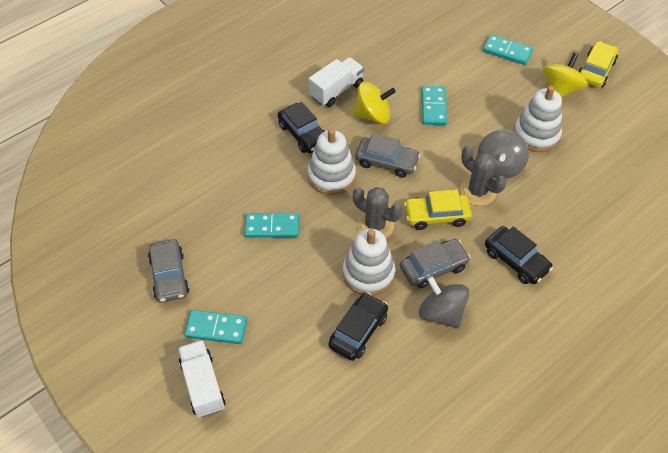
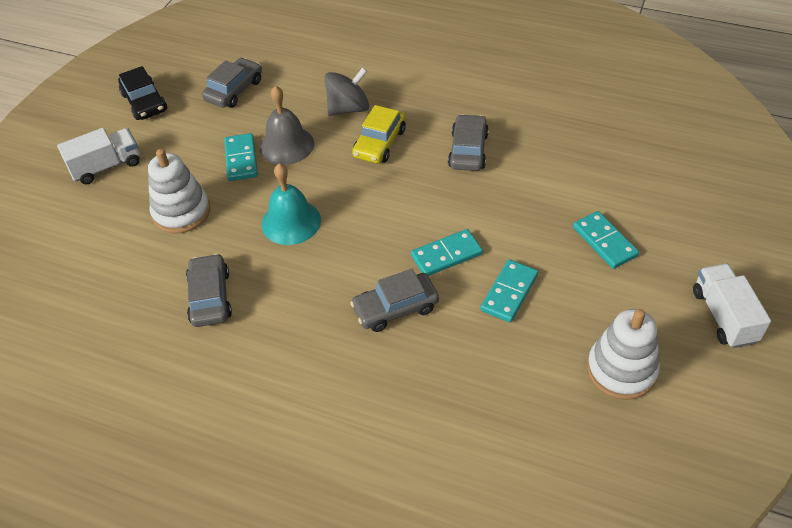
black car: [278,102,324,153] [328,293,388,361] [485,226,553,284] = 3 -> [118,66,167,120] = 1
grey bell: none = 0 -> [259,86,314,165] = 1
grey cactus: [353,187,403,238] [460,146,507,206] = 2 -> none = 0
grey car: [148,239,189,303] [355,133,421,178] [400,239,470,288] = 3 -> [186,253,232,327] [202,58,262,108] [350,269,439,332] [448,114,489,171] = 4
grey spinning top: [419,276,470,328] [478,129,529,179] = 2 -> [324,67,369,116] = 1
turquoise bell: none = 0 -> [262,163,321,245] = 1
white stacking toy: [307,128,356,195] [343,228,395,296] [514,86,562,152] = 3 -> [148,149,210,234] [587,309,660,400] = 2
yellow car: [404,190,472,230] [578,41,618,88] = 2 -> [352,105,406,163] = 1
yellow spinning top: [354,82,396,124] [543,53,587,98] = 2 -> none = 0

